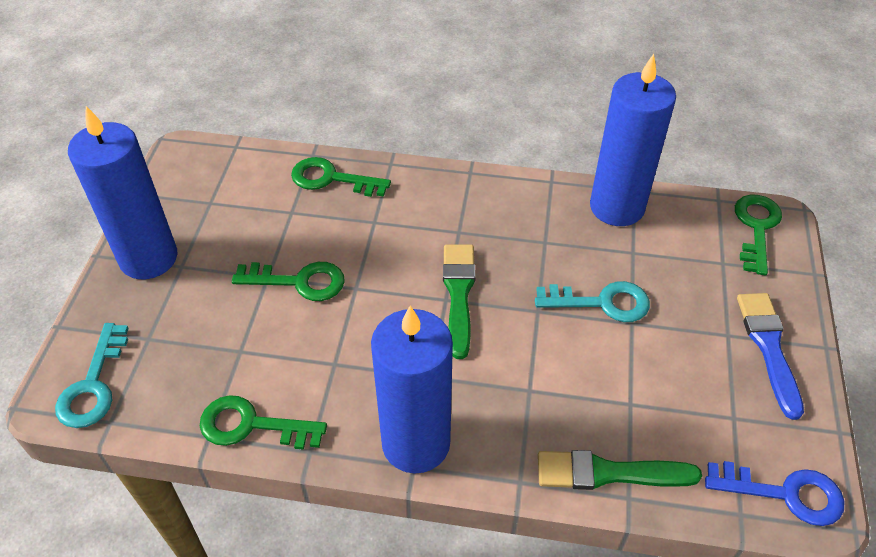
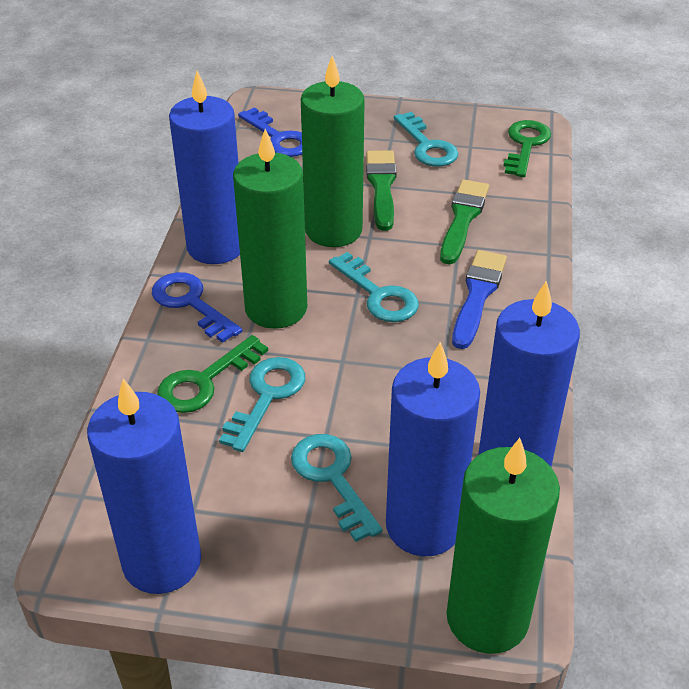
blue candle: [68,106,177,279] [371,305,453,474] [590,54,676,226] = 3 -> [87,379,201,594] [169,71,240,264] [386,342,480,556] [478,281,580,466] = 4
blue key: [705,461,844,526] = 1 -> [152,272,242,343] [238,107,302,157] = 2
green candle: none = 0 -> [233,129,307,329] [301,56,365,247] [447,438,560,654] = 3
green key: [200,395,327,450] [232,262,345,301] [291,157,391,197] [735,195,782,275] = 4 -> [157,335,268,413] [504,120,551,177] = 2
turquoise key: [55,323,128,428] [535,281,650,322] = 2 -> [219,357,305,452] [291,434,383,542] [329,252,419,322] [394,112,458,167] = 4

